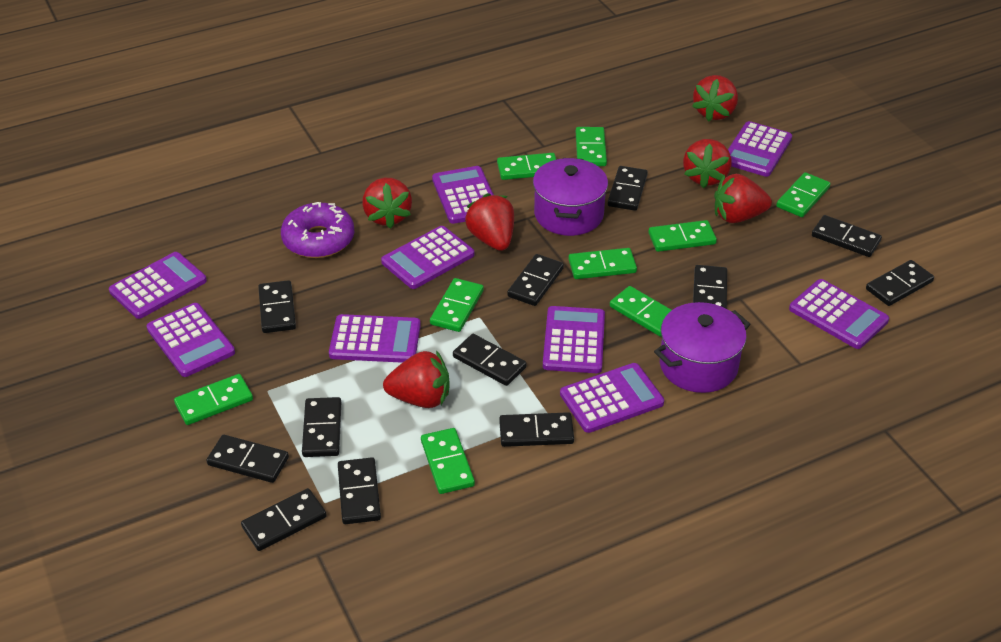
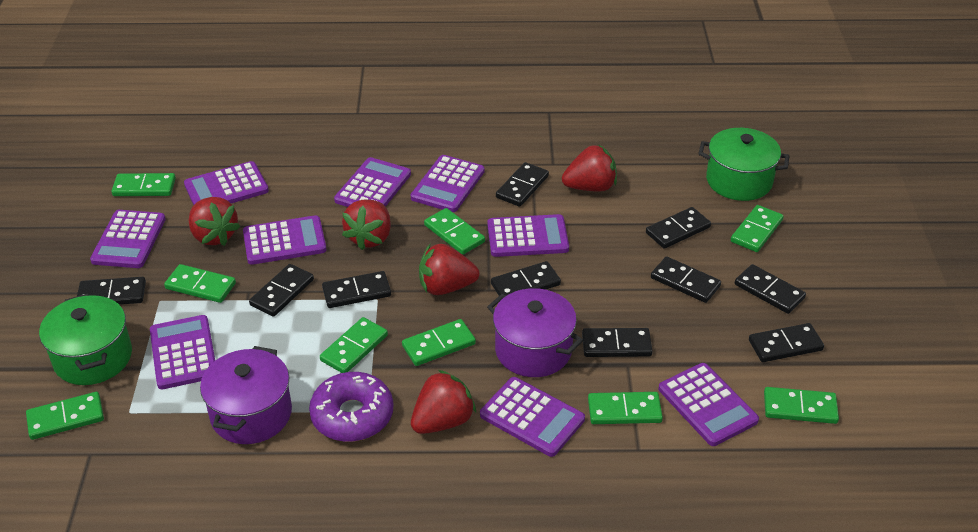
black domino: [206,435,289,483] [241,488,327,551] [258,280,296,333] [302,397,341,457] [338,457,381,524] [453,334,527,386] [499,412,574,447] [507,254,564,306] [608,166,648,211] [693,265,727,309] [812,215,882,257] [866,260,934,306] = 12 -> [77,277,146,305] [249,264,314,317] [322,271,391,308] [491,261,561,296] [496,162,549,207] [582,328,652,357] [646,207,711,249] [651,256,721,303] [735,264,806,314] [749,323,824,362] = 10
green pot: none = 0 -> [39,294,132,385] [698,128,789,201] = 2
red strawberry: [362,178,412,229] [383,350,450,408] [465,193,514,251] [683,139,731,188] [692,75,738,122] [714,174,772,223] = 6 -> [189,197,240,246] [342,200,391,250] [411,370,476,434] [419,244,479,295] [562,144,617,192] = 5

